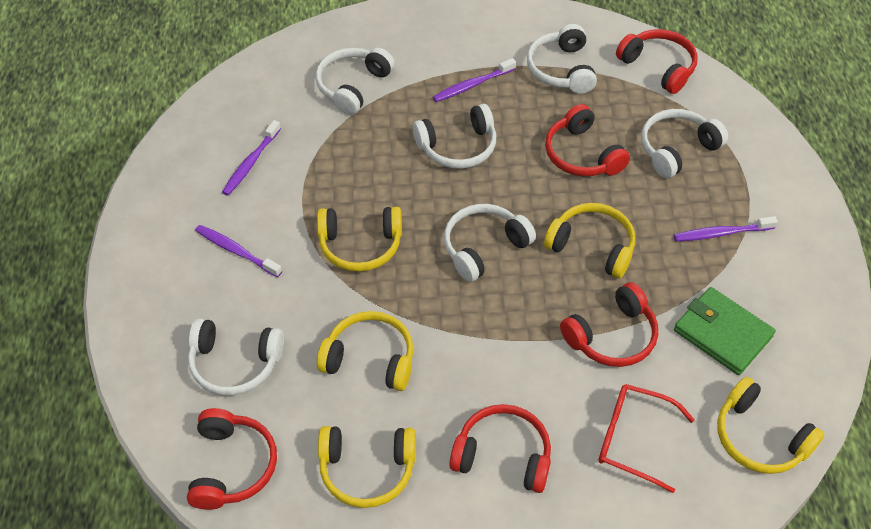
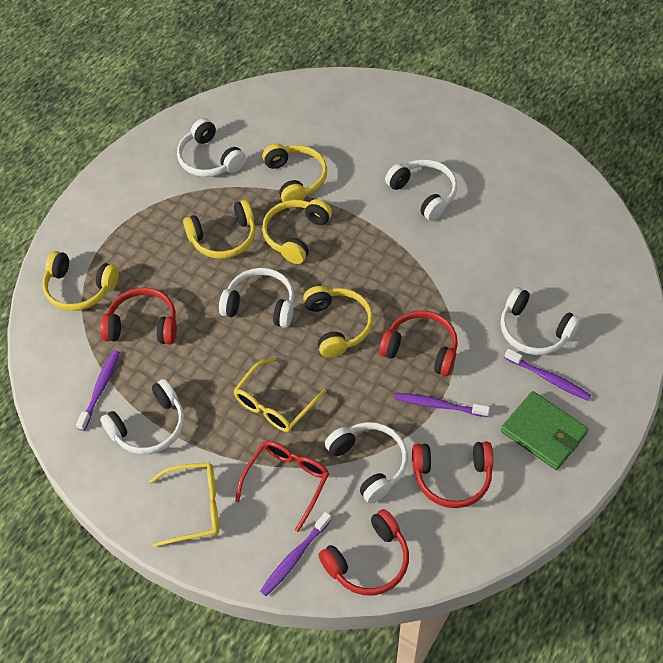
red headphones: [187,408,277,510] [449,404,551,493] [545,104,630,177] [560,282,658,367] [616,29,697,94] = 5 -> [100,287,177,345] [318,509,409,596] [379,311,458,376] [412,441,493,508] = 4
yellow glasses: none = 0 -> [149,462,219,547] [233,357,326,432] = 2

